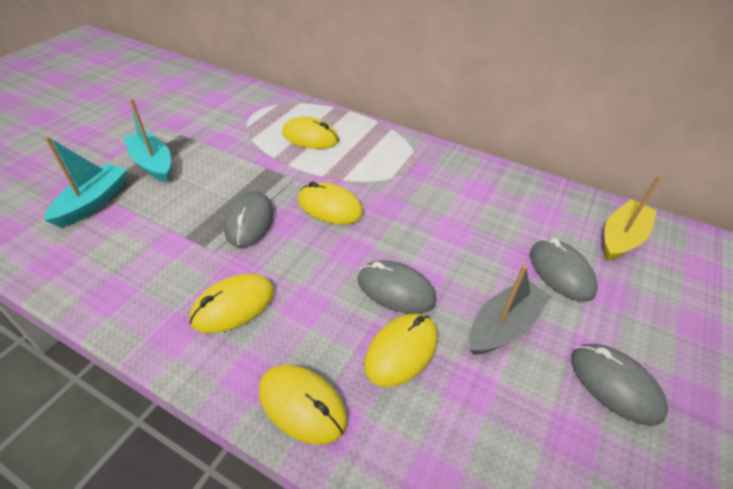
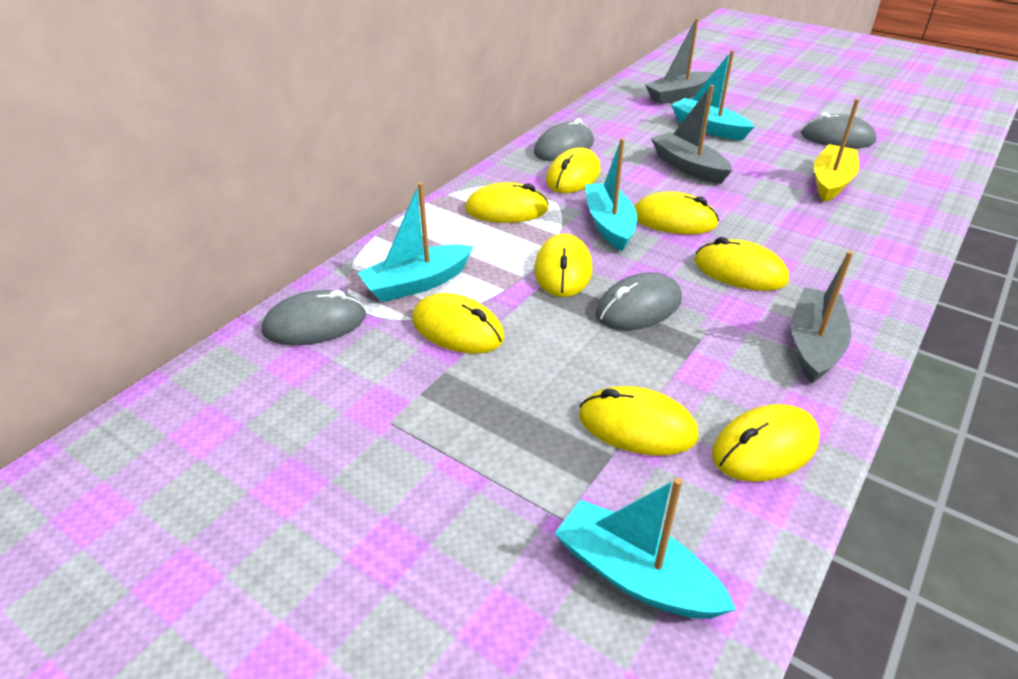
grey boat: [469,264,552,355] = 1 -> [645,18,713,104] [651,85,732,184] [791,251,853,383] = 3
turquoise boat: [44,137,127,228] [123,99,171,182] = 2 -> [358,182,473,302] [554,478,736,619] [585,138,637,251] [671,50,755,140] = 4
yellow mouse: [189,274,274,333] [259,365,347,445] [282,117,339,149] [298,181,363,224] [364,313,438,387] = 5 -> [412,293,504,354] [465,182,549,223] [534,233,593,297] [546,147,601,193] [579,386,699,456] [634,191,719,234] [695,237,789,291] [712,404,820,482] = 8

